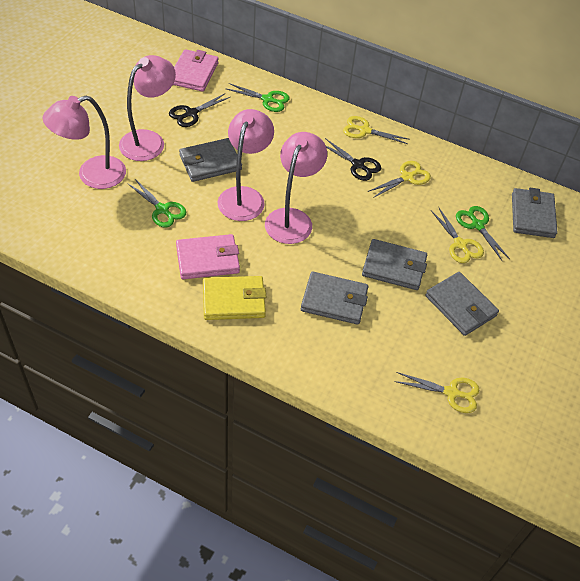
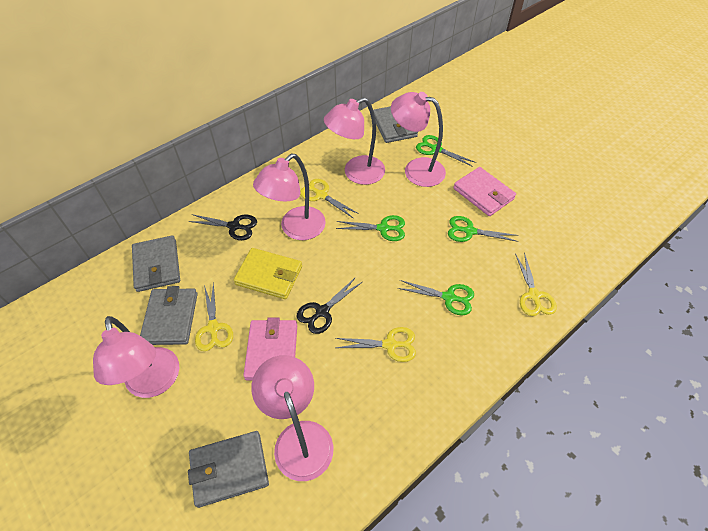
green scissors: [127,179,186,228] [225,83,290,112] [456,206,510,261] = 3 -> [336,215,405,241] [398,280,474,316] [416,135,476,167] [448,216,518,242] = 4
grey wallet: [179,138,242,182] [301,271,368,325] [362,239,427,290] [426,272,499,336] [512,188,557,238] = 5 -> [132,235,180,292] [140,286,198,345] [188,431,269,508] [373,106,418,143] = 4
pink lamp: [43,96,126,189] [119,55,176,161] [218,109,274,221] [265,132,327,244] = 4 -> [93,316,179,398] [251,355,333,481] [253,154,326,240] [324,97,385,185] [391,92,446,187] = 5

